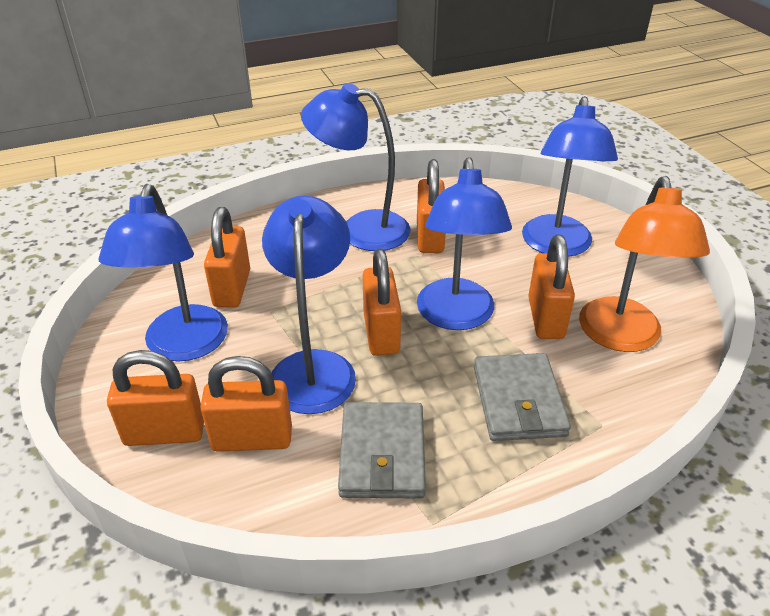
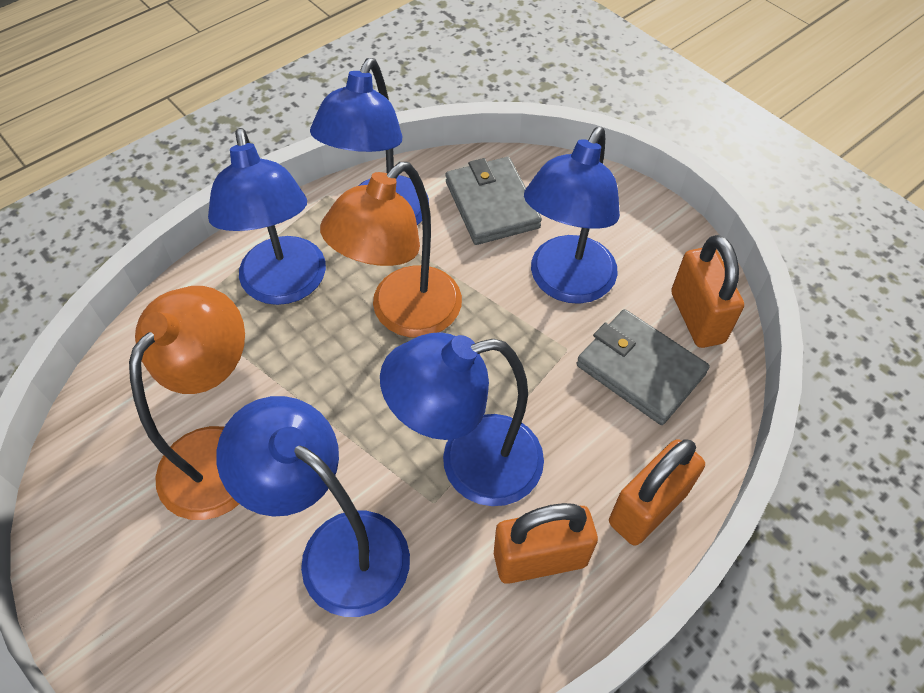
orange lamp: [579,176,710,352] = 1 -> [129,286,245,520] [320,162,462,338] = 2
orange padlock: [107,350,204,446] [200,356,292,452] [204,207,250,308] [362,249,401,356] [417,159,446,253] [528,235,575,339] = 6 -> [494,503,598,584] [609,439,705,546] [671,235,744,348] = 3

